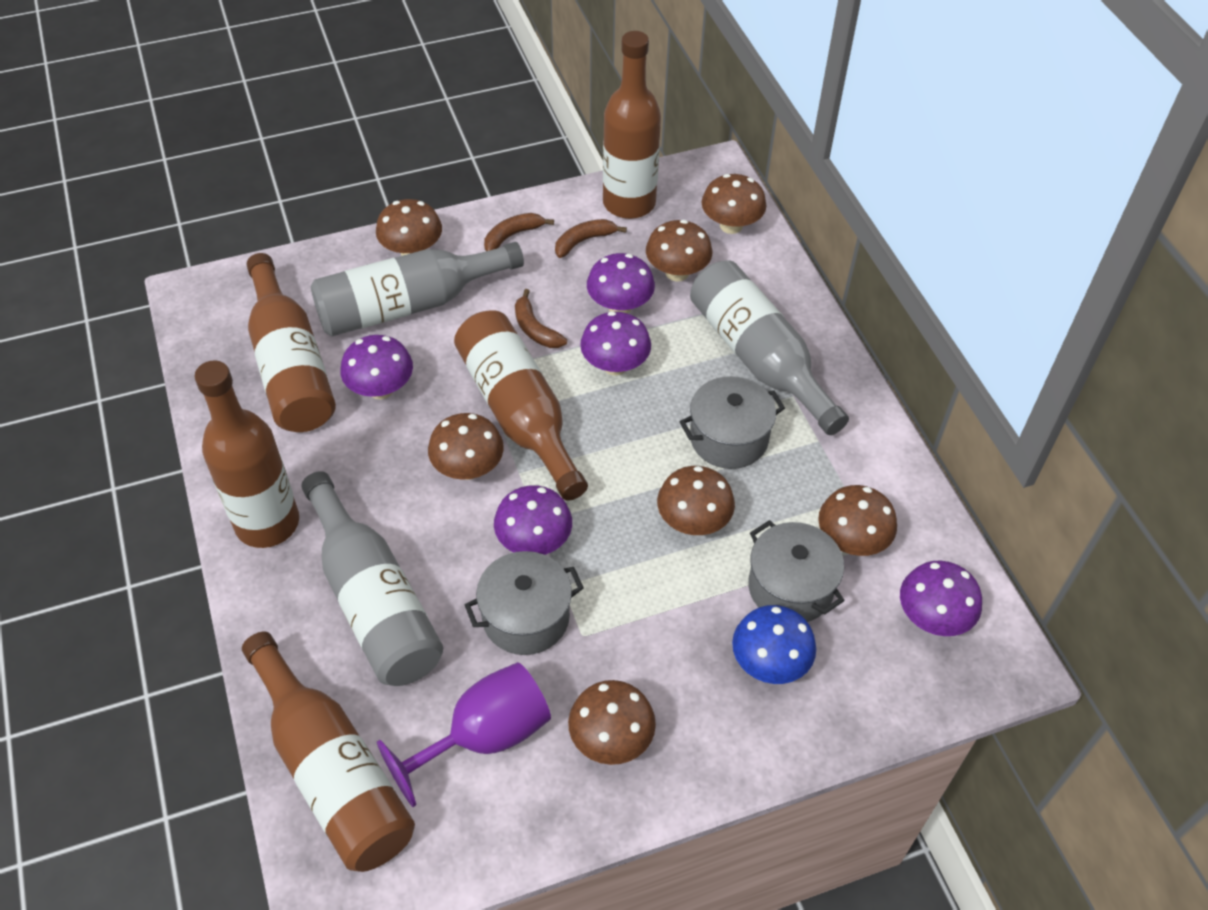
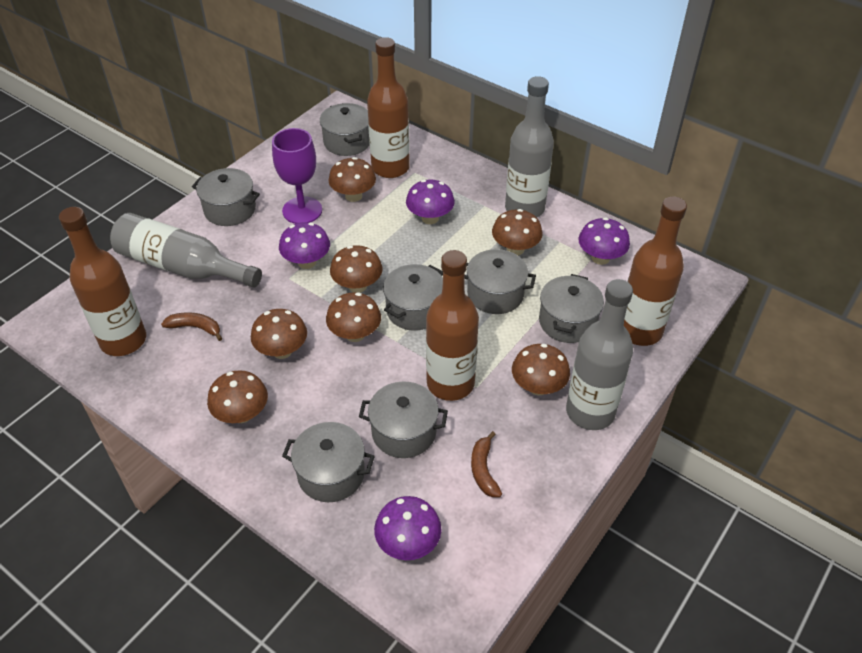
blue mushroom: [732,605,816,684] = 1 -> none = 0
brown banana: [484,213,554,251] [515,289,567,348] [555,219,627,258] = 3 -> [161,312,222,341] [471,431,502,497] = 2
brown bottle: [194,360,299,548] [242,632,415,872] [246,253,336,432] [454,311,588,501] [603,31,661,219] = 5 -> [59,207,146,356] [367,37,410,178] [426,250,479,401] [624,197,687,346] = 4
grey pot: [465,551,584,655] [679,376,785,469] [748,520,845,622] = 3 -> [192,168,260,226] [282,422,375,502] [320,103,370,156] [359,382,448,458] [383,264,443,331] [464,249,536,314] [539,274,604,343] = 7
purple mushroom: [340,335,413,399] [494,485,572,555] [580,311,651,376] [587,253,655,313] [900,561,982,636] = 5 -> [279,222,330,269] [374,496,442,560] [406,179,455,224] [579,217,630,265] = 4

